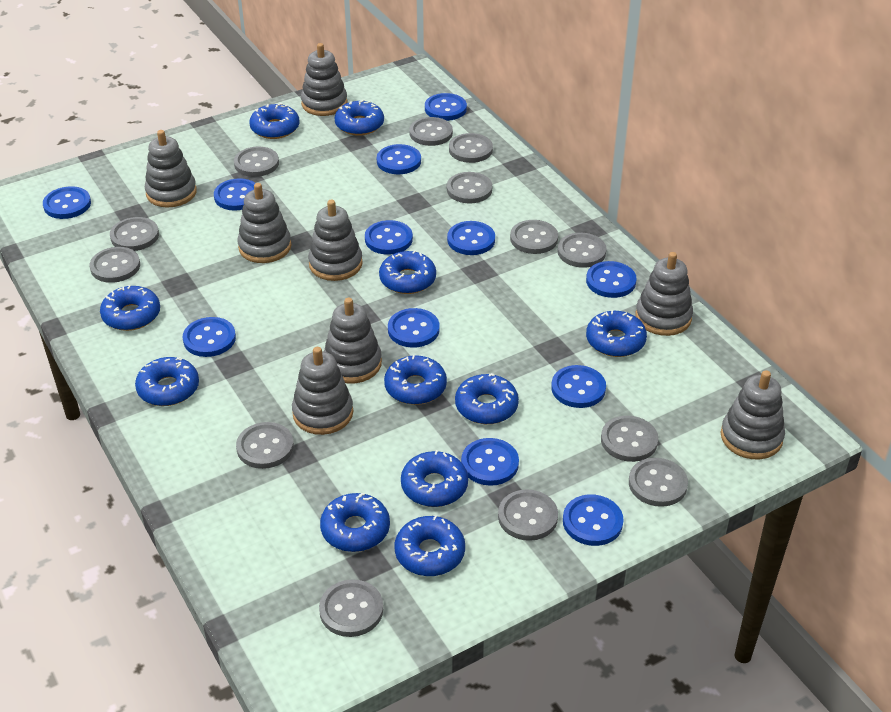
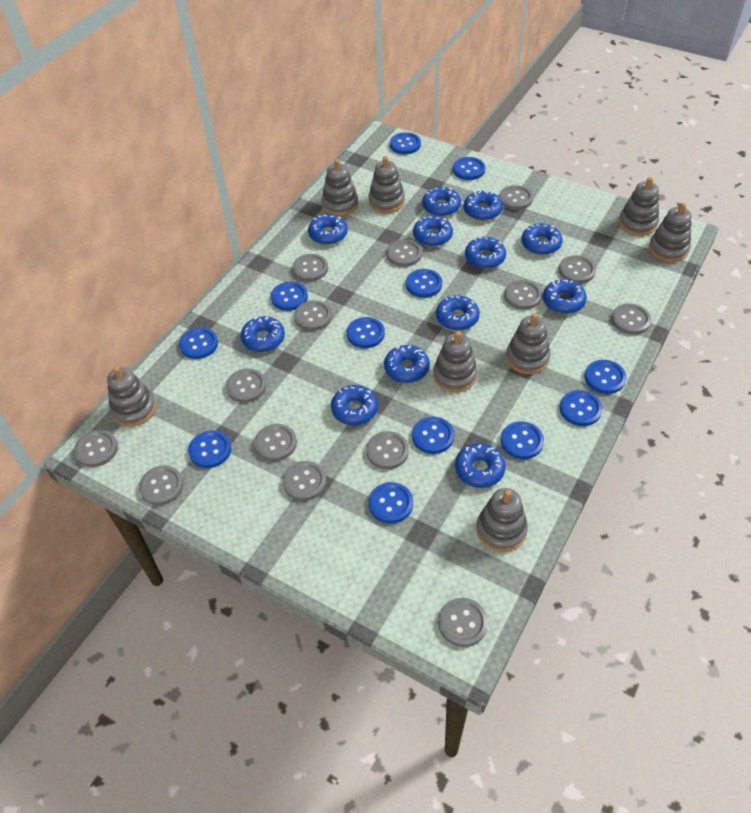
blue donut: [100,285,160,331] [135,357,199,406] [249,103,299,139] [320,493,390,552] [335,100,384,136] [379,250,436,294] [384,355,447,405] [395,515,465,576] [401,450,468,507] [455,373,519,424] [586,310,647,357] = 11 -> [241,316,285,352] [308,214,348,245] [331,385,378,425] [384,345,430,383] [413,216,453,247] [422,187,461,217] [436,295,480,331] [455,443,506,488] [464,190,503,221] [465,237,506,269] [521,223,563,255] [543,279,587,314] = 12
grey button: [90,247,140,283] [110,217,159,251] [234,147,279,177] [236,422,294,469] [319,579,383,637] [409,117,453,146] [447,172,492,203] [449,133,493,163] [498,489,558,541] [510,220,558,254] [558,233,607,268] [601,416,658,462] [629,458,688,507] = 13 -> [74,430,118,467] [139,466,184,505] [226,369,266,403] [254,424,297,461] [282,461,326,501] [292,254,328,282] [294,300,332,331] [366,431,409,469] [387,240,422,267] [438,598,488,647] [499,185,533,210] [504,280,542,310] [559,255,596,284] [611,304,651,335] = 14

